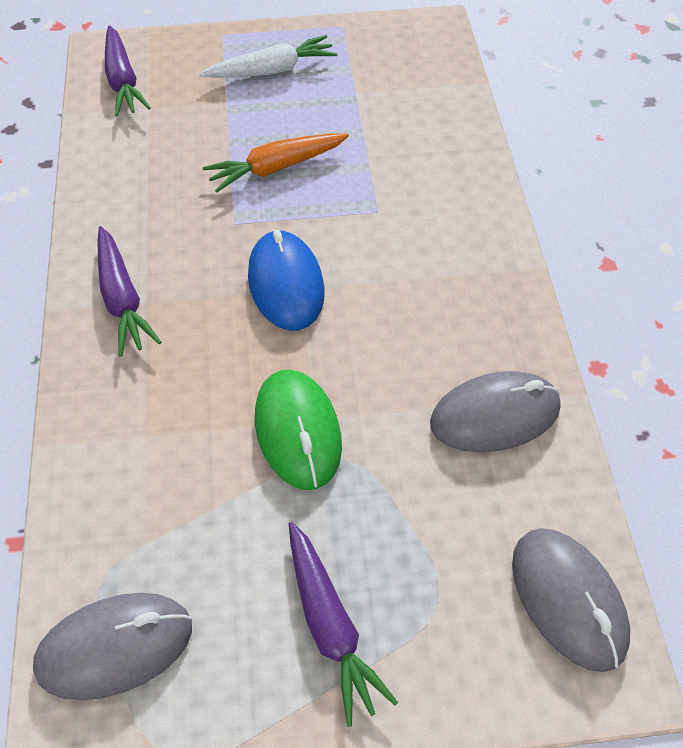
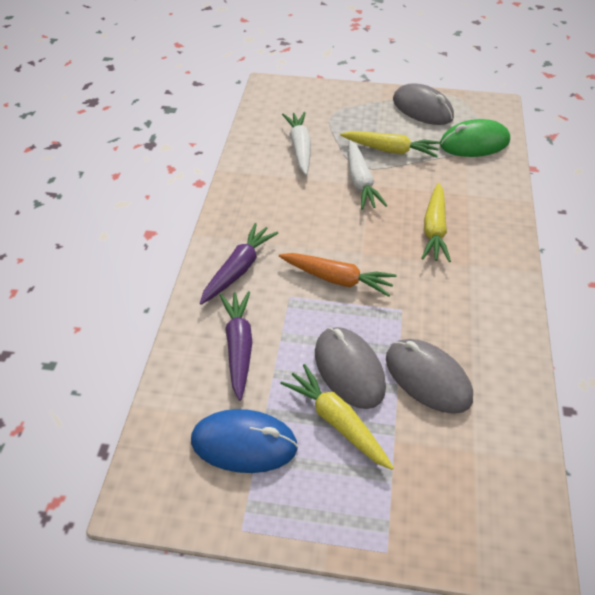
purple carrot: [98,226,161,356] [105,26,151,116] [289,522,398,727] = 3 -> [200,223,278,305] [220,291,252,401] = 2
white carrot: [200,35,337,78] = 1 -> [282,112,311,175] [348,140,388,210] = 2
yellow carrot: none = 0 -> [280,364,394,470] [340,131,440,157] [421,183,451,262] = 3

